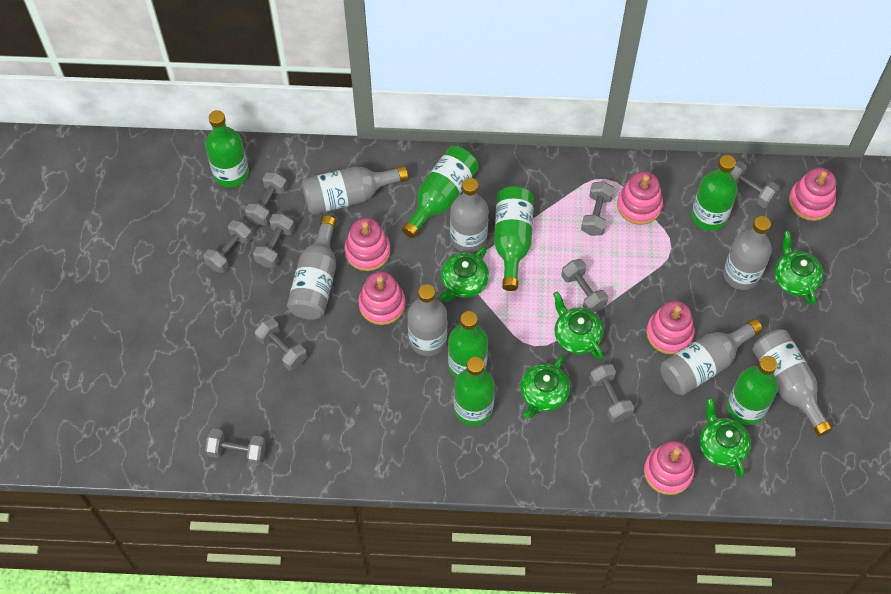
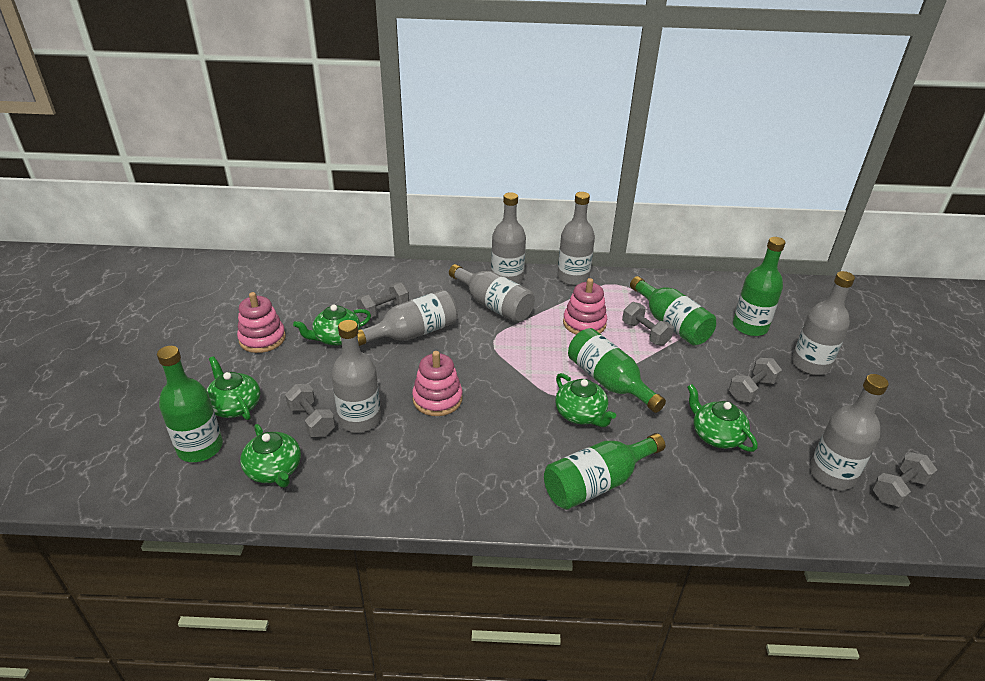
green bottle: [205,110,249,187] [402,146,479,238] [448,311,488,378] [454,357,495,426] [494,186,534,291] [691,155,738,231] [727,356,778,425] = 7 -> [157,346,223,462] [544,433,665,510] [568,328,666,413] [630,276,716,346] [733,237,786,336] = 5
grey dumbbell: [203,220,253,273] [205,429,266,465] [245,172,288,225] [253,213,295,268] [255,318,307,371] [561,259,608,313] [581,181,614,236] [589,364,634,422] [731,161,780,208] = 9 -> [285,384,336,437] [356,282,409,318] [622,302,674,346] [729,358,782,402] [872,452,937,507] = 5
pink stacking toy: [345,218,391,271] [358,271,405,325] [617,171,663,225] [644,441,694,495] [646,301,695,354] [789,167,836,221] = 6 -> [237,292,286,353] [412,351,463,416] [563,278,607,334] = 3

